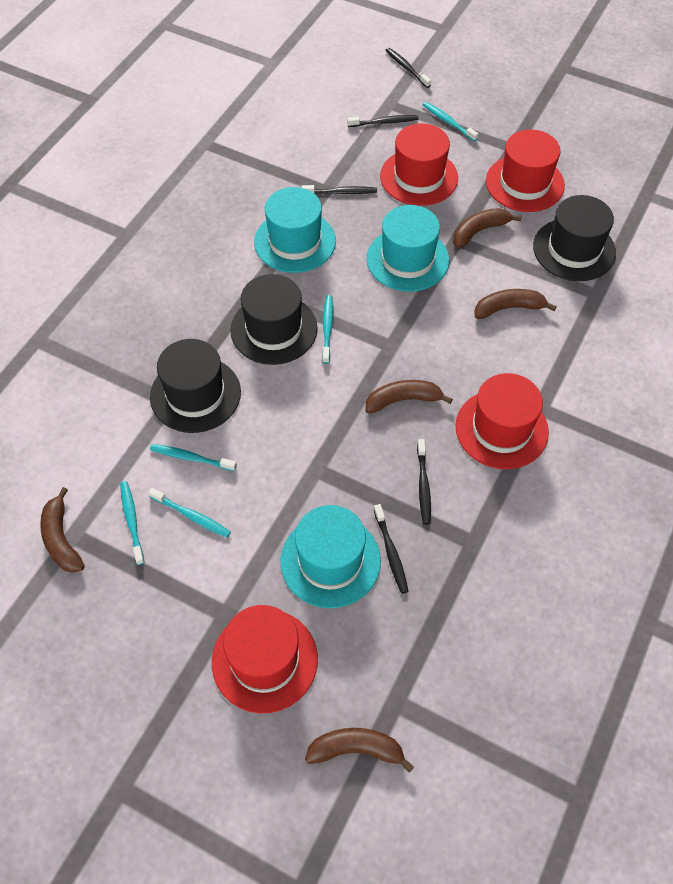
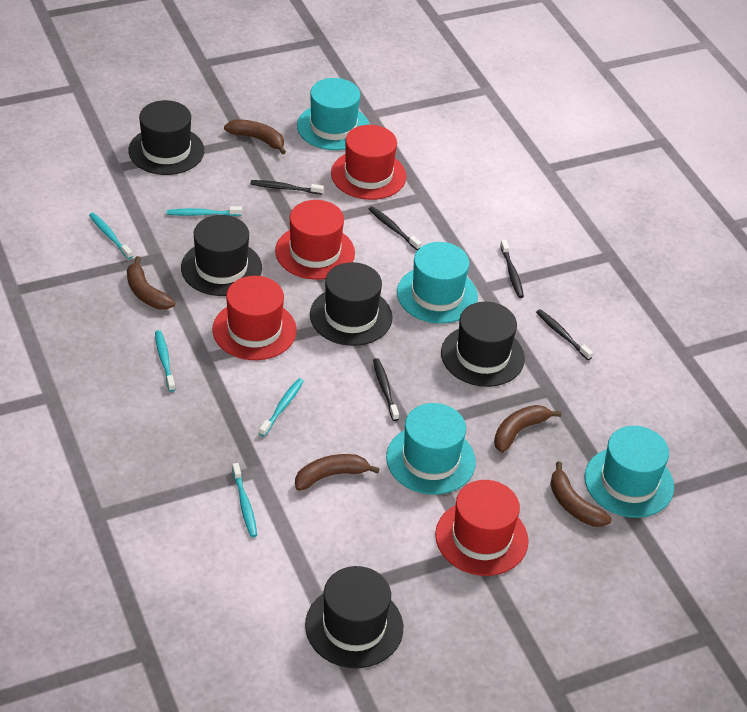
black hat: [150,339,241,433] [230,274,318,365] [533,195,616,281] = 3 -> [129,100,204,175] [181,215,262,296] [305,566,403,668] [310,262,392,346] [441,302,525,387] = 5
turquoise hat: [254,187,336,273] [280,505,381,608] [367,205,449,292] = 3 -> [297,78,370,150] [386,403,476,495] [397,242,478,324] [584,426,674,518] = 4

